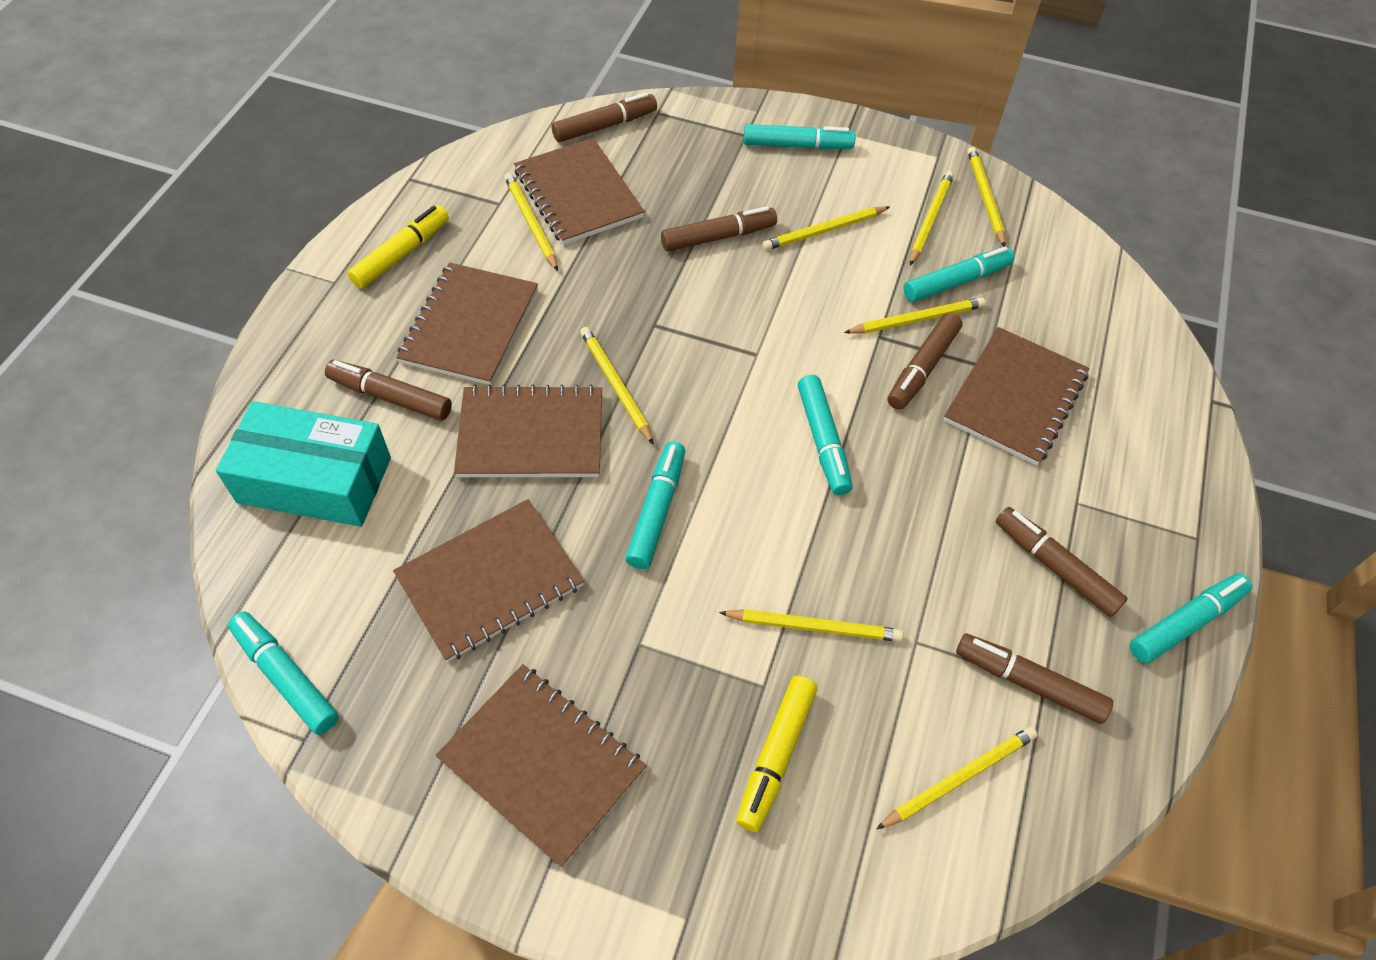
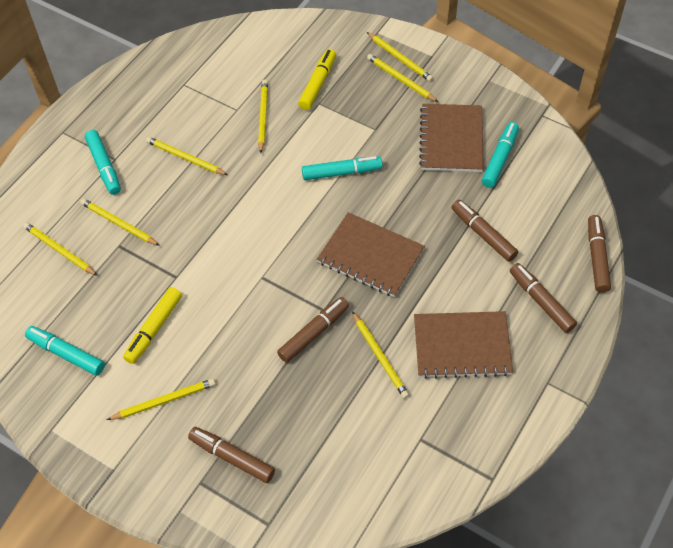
brown marker: [325,360,452,421] [552,92,657,142] [661,206,777,251] [887,312,963,410] [956,633,1113,724] [996,507,1128,617] = 6 -> [188,427,275,483] [277,297,349,363] [452,200,518,262] [510,263,577,333] [588,215,611,293] = 5
brown notebook: [393,499,584,662] [396,262,538,385] [436,664,647,867] [454,384,602,477] [514,138,645,245] [944,327,1089,466] = 6 -> [317,212,425,297] [414,311,513,379] [419,104,484,172] = 3
turquoise box: [216,401,391,527] = 1 -> none = 0
turquoise marker: [228,612,339,735] [626,441,685,569] [744,124,856,150] [798,375,853,495] [903,246,1014,302] [1130,573,1252,663] = 6 -> [25,326,105,376] [85,130,121,195] [302,156,383,180] [482,122,519,188] = 4

